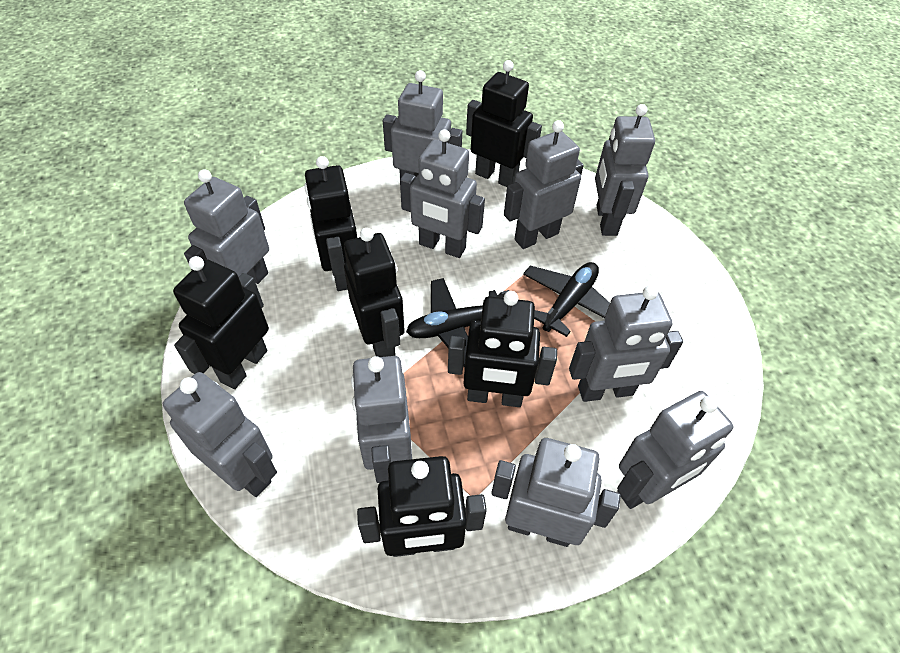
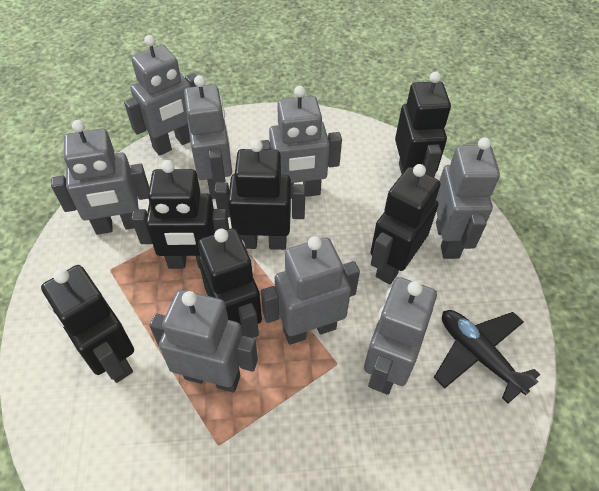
black plane: [406,278,509,367] [523,262,610,337] = 2 -> [434,310,540,404] = 1
grey robot: [163,372,277,497] [184,169,269,284] [351,356,412,483] [383,70,462,179] [400,129,485,258] [491,438,621,547] [504,120,584,249] [569,285,683,402] [595,104,655,236] [617,391,734,509] = 10 -> [51,120,149,235] [124,35,197,156] [150,290,258,393] [184,75,232,199] [261,86,342,199] [261,236,360,345] [364,277,437,395] [436,137,500,259] = 8

